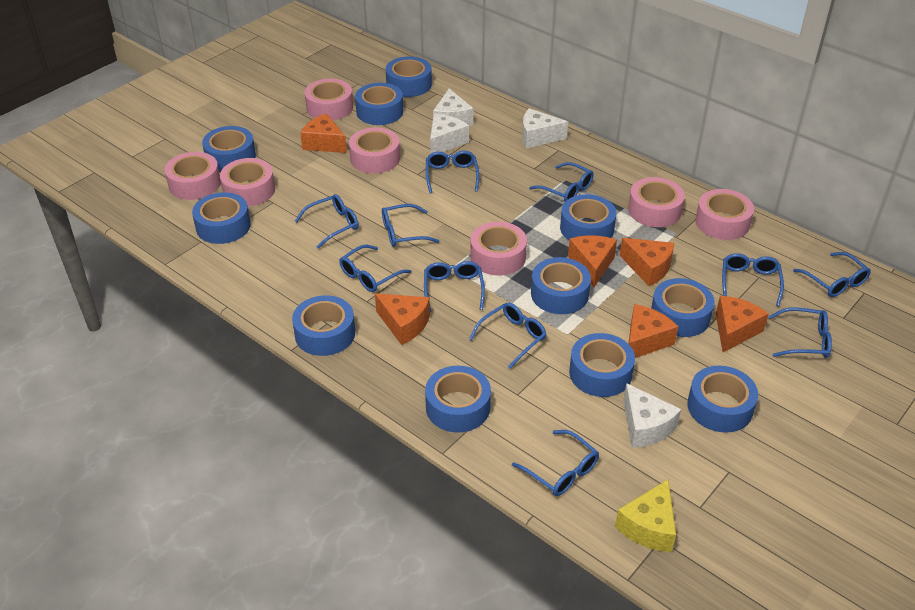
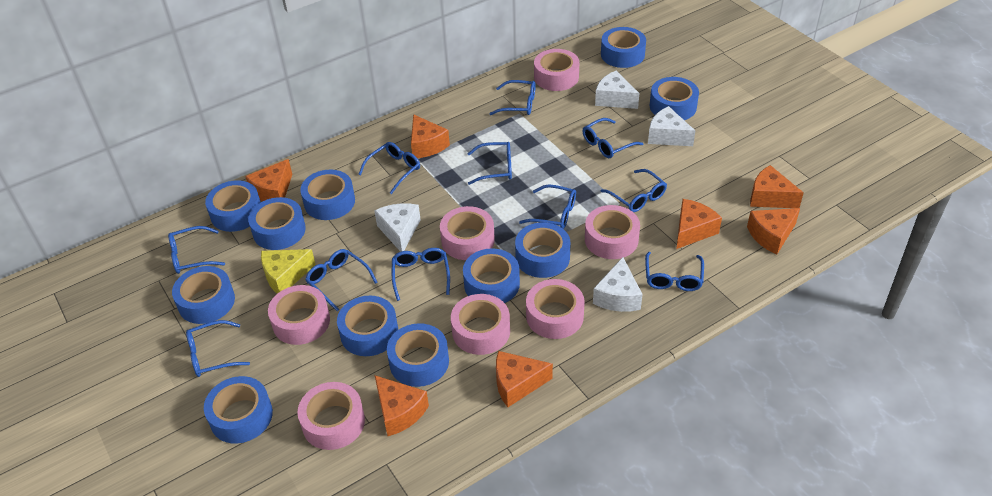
orange cheese: [300,113,347,153] [375,294,430,345] [568,235,617,287] [620,238,674,286] [628,304,678,358] [716,296,769,352] = 6 -> [245,159,292,201] [375,375,429,436] [411,114,450,158] [496,351,553,407] [676,199,722,249] [747,208,800,254] [750,165,804,208] = 7

